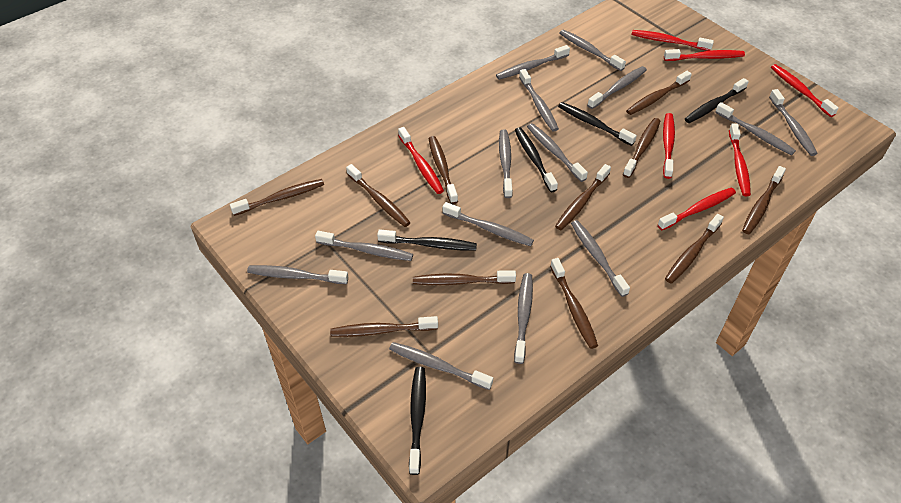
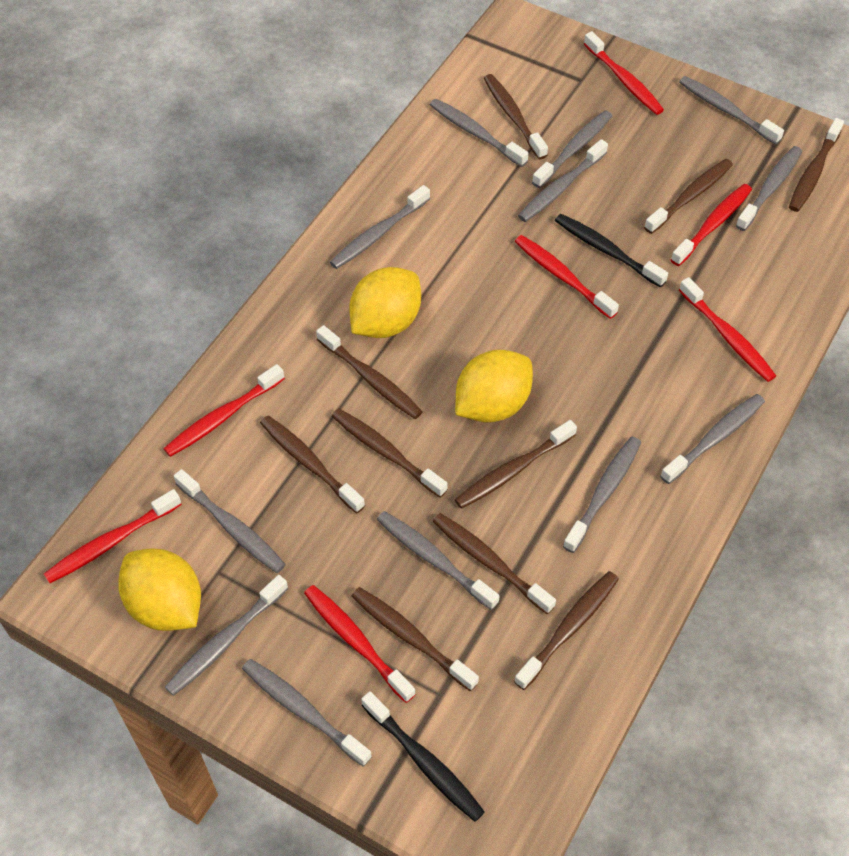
black toothbrush: [377,229,477,251] [409,367,426,475] [515,127,558,192] [558,102,637,146] [685,78,749,123] = 5 -> [361,691,485,822] [555,214,668,288] = 2
brown toothbrush: [230,179,324,216] [330,316,438,337] [346,164,411,227] [413,270,516,285] [429,136,458,204] [550,258,598,349] [555,164,611,230] [623,118,660,178] [626,71,692,115] [665,214,724,284] [742,166,786,234] = 11 -> [260,415,365,513] [316,325,423,419] [332,408,448,498] [351,587,479,691] [433,513,556,614] [455,420,577,509] [484,74,548,159] [514,571,619,690] [644,159,733,234] [789,118,844,212] = 10
grey toothbrush: [247,265,348,284] [315,231,413,261] [389,342,493,390] [442,202,534,246] [496,45,570,80] [499,130,513,198] [514,273,533,364] [519,69,559,132] [527,123,588,182] [560,30,626,71] [571,220,630,297] [587,66,647,109] [715,102,796,155] [769,89,818,156] = 14 -> [165,575,288,696] [174,469,286,573] [242,659,372,767] [330,185,430,269] [377,511,500,610] [430,99,529,167] [518,139,608,222] [532,110,612,188] [563,436,641,553] [660,394,765,484] [679,76,784,145] [736,146,802,231] = 12
yellow lemon: none = 0 -> [118,548,201,631] [349,267,421,338] [455,350,533,423] = 3

